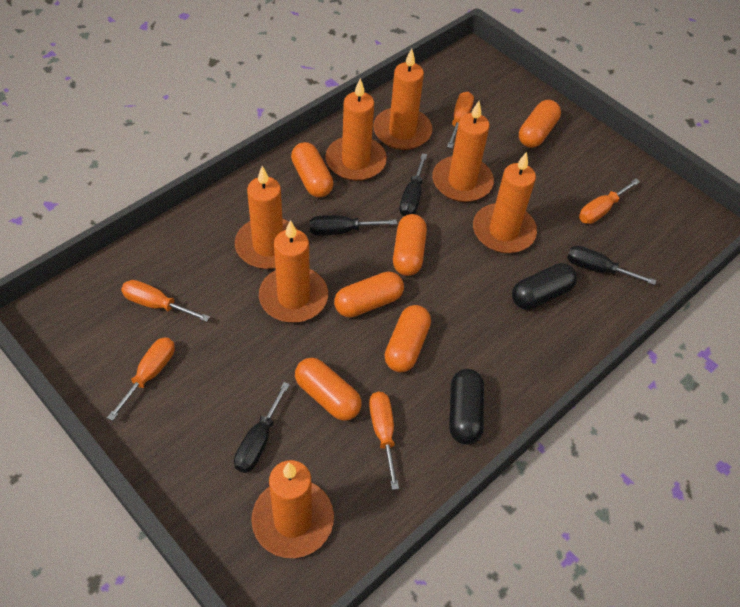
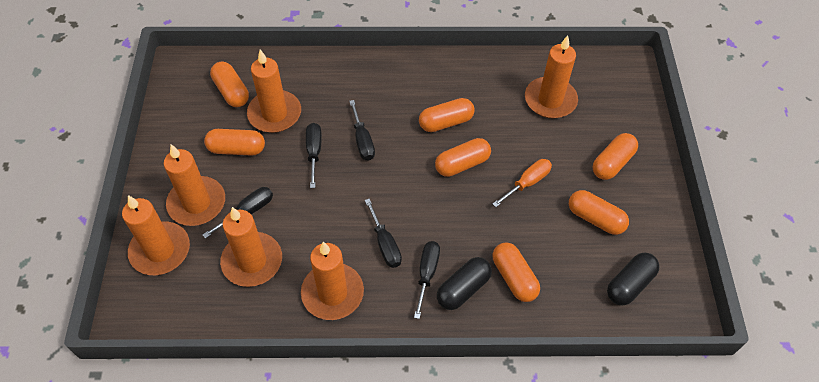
black screwdriver: [234,382,290,473] [309,215,397,236] [399,153,427,216] [567,246,656,285] = 4 -> [203,187,273,239] [306,123,322,188] [349,100,375,161] [365,199,402,268] [414,241,440,319] = 5
orange candle: [235,166,297,269] [251,460,334,558] [259,220,328,322] [326,78,387,181] [373,49,433,150] [432,101,494,202] [473,152,537,253] = 7 -> [122,195,190,275] [164,144,225,226] [220,207,282,287] [247,50,301,133] [301,242,364,320] [525,35,578,118] = 6
orange capsule: [291,142,333,197] [295,358,362,421] [334,272,404,318] [385,305,431,372] [393,214,427,276] [519,100,561,148] = 6 -> [204,129,265,156] [210,62,249,107] [419,98,475,132] [435,138,491,177] [492,242,540,302] [569,190,629,235] [593,133,638,180] = 7
orange screwdriver: [107,337,175,421] [121,280,210,322] [369,392,399,490] [447,92,474,148] [579,179,640,224] = 5 -> [493,159,552,207] = 1

